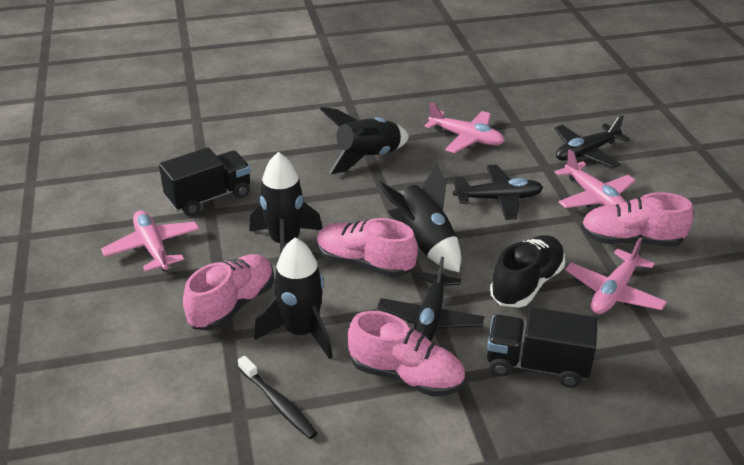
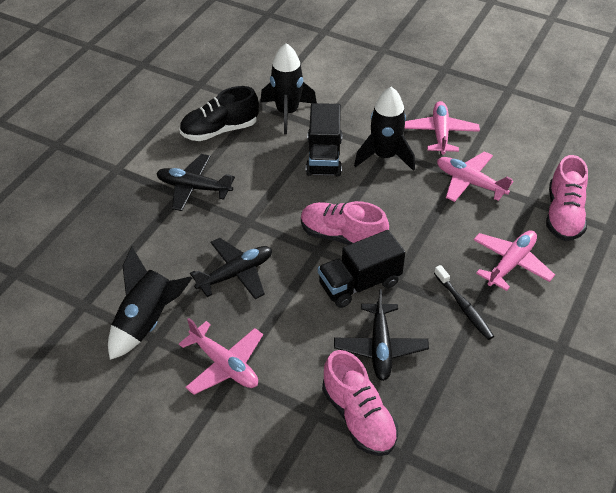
black rocket: [249,152,323,255] [254,237,333,359] [320,107,409,174] [377,164,461,272] = 4 -> [108,246,192,360] [260,43,317,134] [354,87,415,171] = 3
pink shoe: [183,254,274,331] [317,218,418,277] [347,311,465,397] [581,192,693,247] = 4 -> [301,201,389,245] [322,350,398,456] [546,155,588,241] = 3

